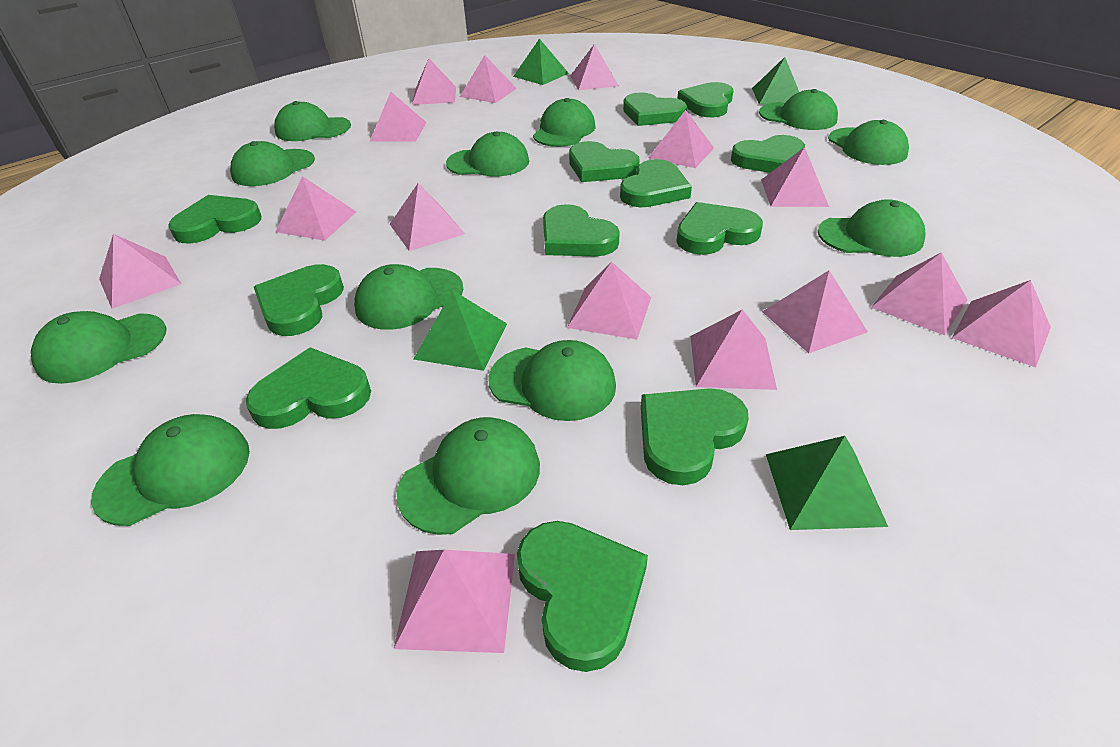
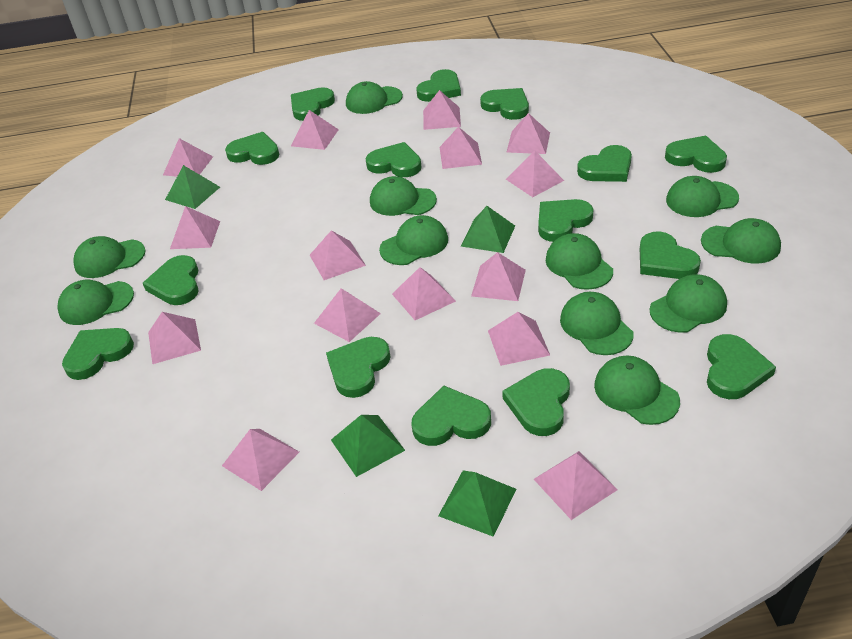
green cap: [31,311,166,384] [91,414,250,526] [230,141,315,186] [274,101,351,141] [354,264,463,330] [397,417,540,535] [446,132,529,176] [488,340,616,421] [533,98,596,147] [759,89,838,130] [818,199,926,257] [828,120,909,165] = 12 -> [57,280,134,325] [73,236,145,278] [346,81,403,114] [370,176,437,216] [379,215,448,265] [546,233,613,290] [560,292,633,355] [594,356,680,425] [649,274,727,333] [666,176,739,217] [701,218,781,264] = 11
green heart: [168,195,261,244] [246,347,371,429] [254,264,344,336] [517,521,648,672] [543,204,620,256] [569,141,640,182] [620,159,692,207] [623,92,687,126] [641,388,749,485] [676,202,763,255] [677,82,733,117] [731,135,805,173] = 12 -> [62,328,134,380] [143,255,199,305] [225,132,279,165] [291,87,335,121] [326,337,391,398] [366,142,421,177] [411,386,491,446] [416,69,461,102] [480,88,529,120] [502,368,570,436] [538,199,594,242] [577,145,632,182] [640,231,701,279] [665,136,727,173] [707,334,776,399] = 15

